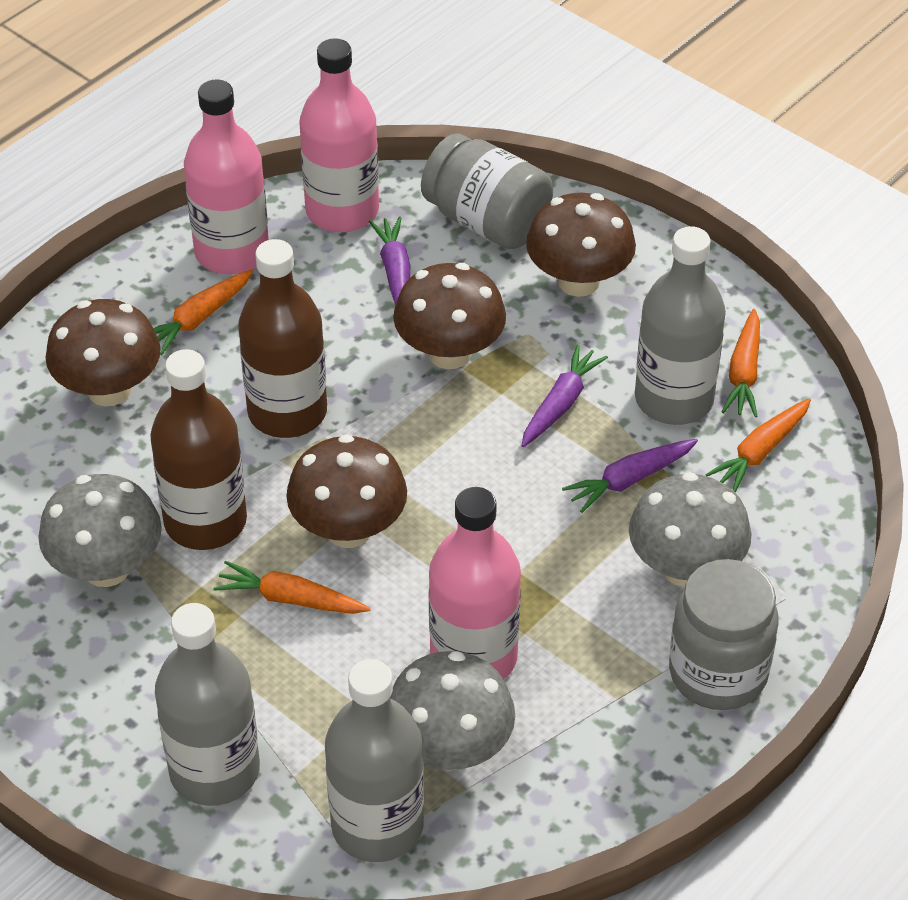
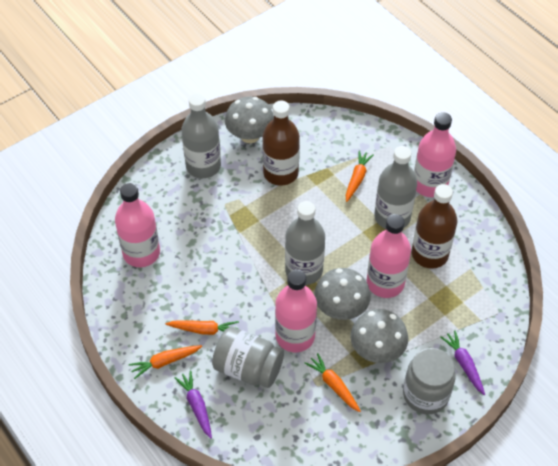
brown mushroom: [46,299,161,406] [286,434,407,548] [393,263,506,369] [526,193,636,297] = 4 -> none = 0
pink bottle: [184,79,269,274] [299,38,379,232] [429,487,521,680] = 3 -> [115,183,160,267] [275,270,317,352] [367,214,411,298] [414,112,456,197] = 4
purple carrot: [369,216,410,306] [522,344,608,447] [562,439,698,513] = 3 -> [174,371,212,439] [440,330,485,395] = 2

